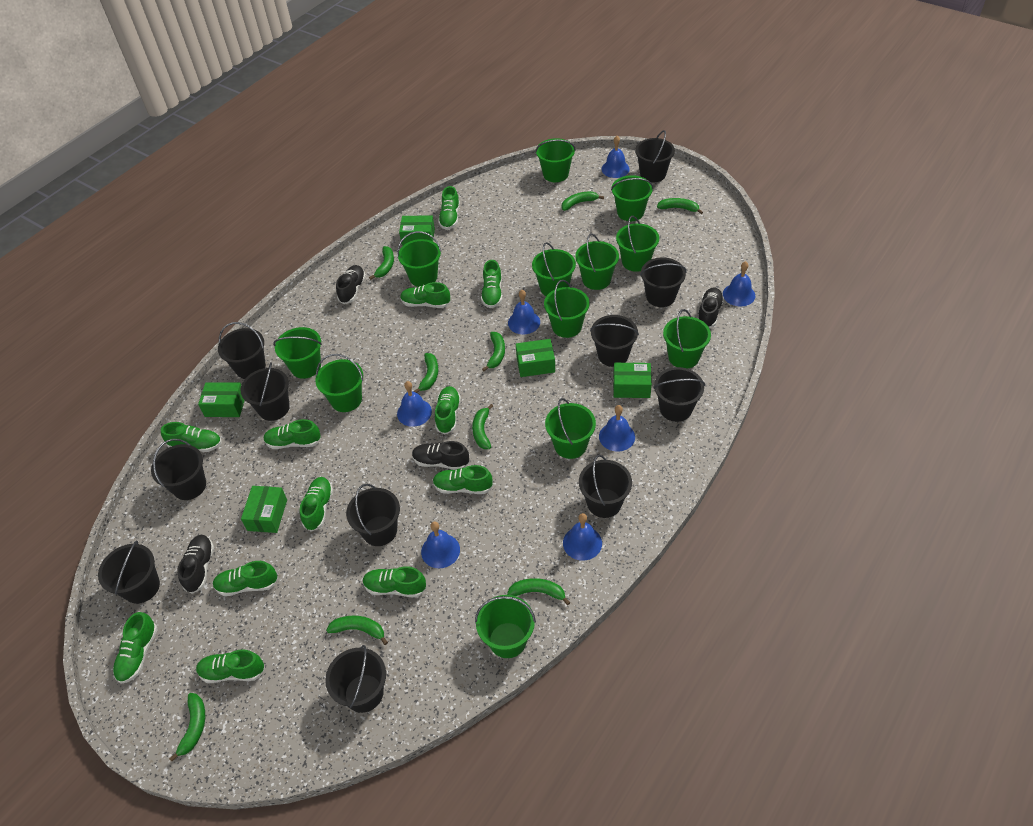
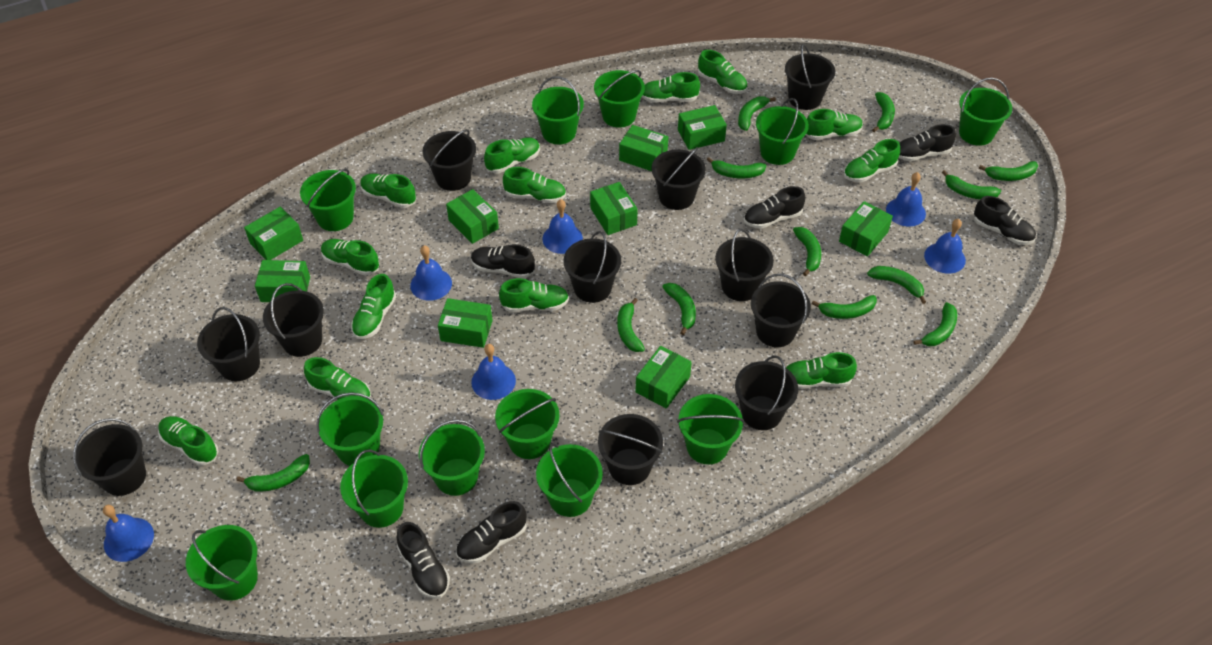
black shoe: [177,535,214,594] [336,265,366,304] [412,441,469,470] [698,287,724,328] = 4 -> [397,522,450,599] [456,501,527,563] [471,244,535,278] [744,186,805,229] [899,124,956,161] [974,196,1036,245] = 6
blue bell: [397,381,432,427] [421,522,460,568] [508,290,540,334] [563,513,602,561] [599,405,635,451] [601,136,630,178] [723,261,755,307] = 7 -> [103,505,154,562] [410,246,452,301] [471,344,516,400] [542,199,583,254] [886,172,926,227] [924,219,966,274] = 6
green banana: [169,693,205,762] [326,616,388,645] [369,246,394,280] [413,353,439,393] [472,404,493,449] [482,332,505,371] [507,578,571,605] [562,191,604,211] [657,198,703,214] = 9 -> [236,454,310,492] [617,298,645,352] [662,283,696,335] [707,157,766,178] [738,97,776,131] [793,227,821,276] [812,295,877,319] [867,266,926,304] [872,92,895,132] [914,302,957,346] [942,170,1001,199] [979,161,1038,181] = 12
green box: [198,382,245,417] [241,486,287,533] [399,215,435,246] [516,339,555,377] [613,363,652,398] = 5 -> [244,207,303,260] [255,260,310,302] [438,298,493,348] [446,189,499,244] [590,182,638,235] [619,125,668,171] [636,346,692,409] [678,105,727,150] [839,201,893,256] = 9
green shoe: [113,612,158,684] [161,422,222,452] [196,649,265,683] [213,561,278,596] [263,419,321,449] [300,477,333,532] [363,566,426,598] [400,282,451,308] [433,465,493,494] [435,386,461,434] [438,186,460,230] [481,260,502,308] = 12 -> [158,416,219,465] [304,357,371,400] [321,239,379,276] [351,274,396,339] [360,173,416,208] [484,137,540,173] [499,278,569,312] [503,167,566,203] [642,72,700,102] [698,50,748,94] [786,352,857,389] [806,109,863,140] [844,139,900,182] = 13

